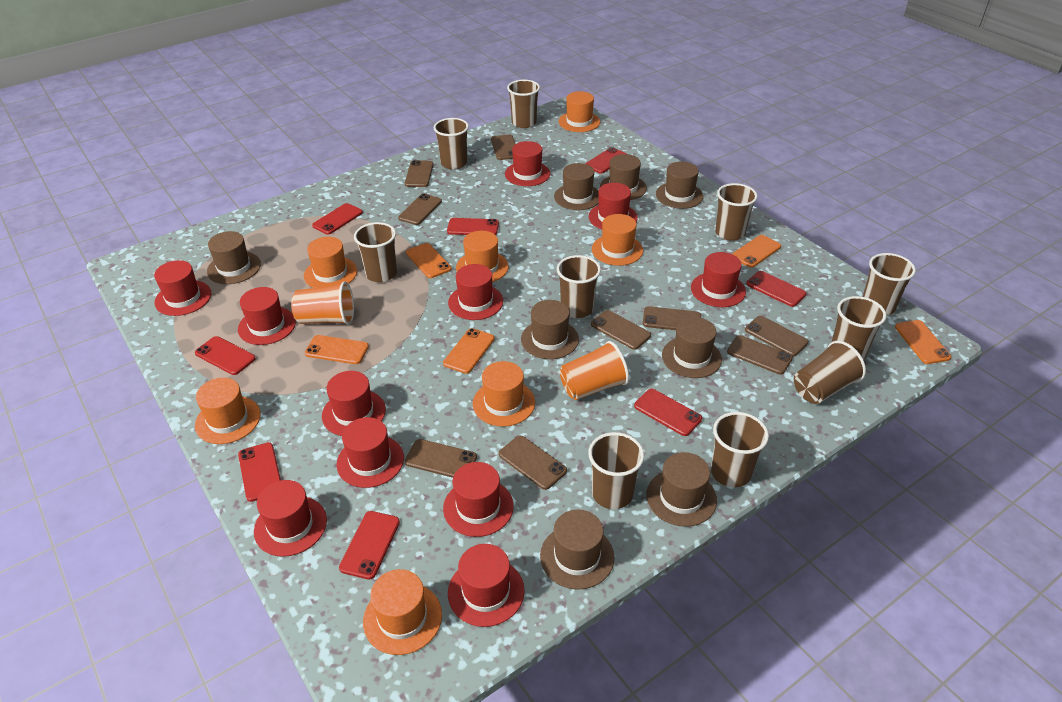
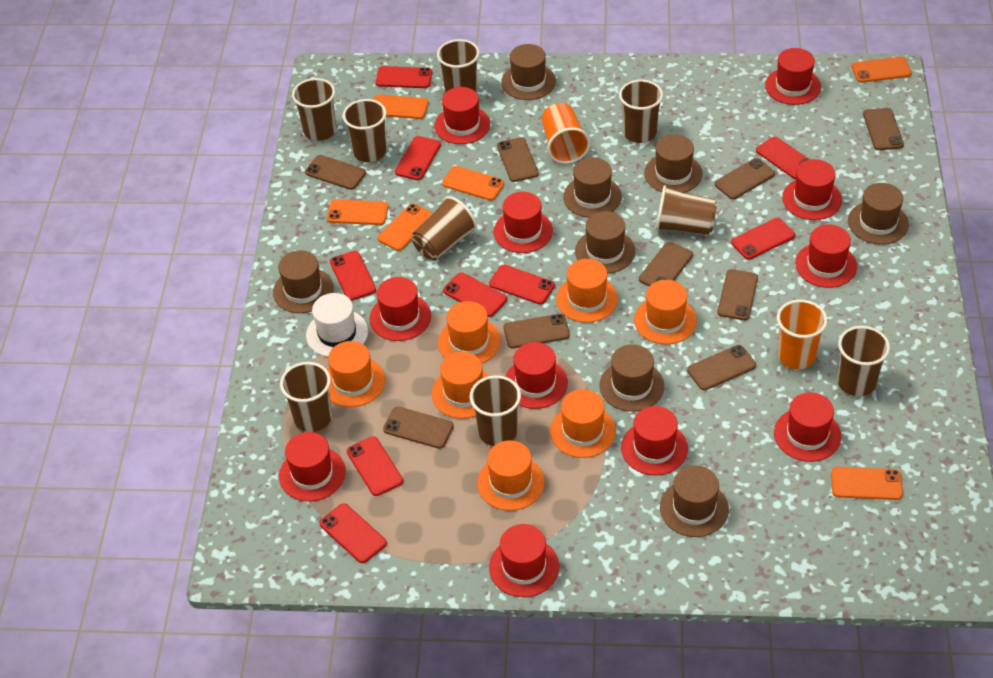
brown cup: [354,222,397,282] [434,118,469,170] [507,80,540,128] [557,255,601,318] [588,432,644,509] [711,412,769,487] [715,183,758,241] [794,341,866,404] [832,296,887,360] [863,253,916,316] = 10 -> [280,362,332,432] [292,78,336,141] [343,99,387,162] [412,196,477,260] [437,39,480,93] [470,375,521,446] [619,79,663,143] [655,185,717,235] [837,326,890,396] = 9
orange phone: [305,335,369,364] [406,243,452,278] [443,328,495,374] [732,235,781,268] [895,320,951,364] = 5 -> [327,199,388,225] [373,95,428,119] [377,204,433,251] [442,166,504,201] [831,467,903,500] [851,57,912,83] = 6
red phone: [195,336,256,375] [238,442,281,502] [312,203,363,234] [339,511,400,580] [447,218,499,235] [585,147,627,174] [634,389,702,436] [746,271,806,307] = 8 -> [319,503,387,563] [330,251,376,301] [347,436,403,496] [376,66,432,88] [395,136,441,180] [443,273,507,317] [489,265,555,305] [731,218,795,260] [756,137,810,179] = 9
white hat: none = 0 -> [306,293,368,357] = 1

